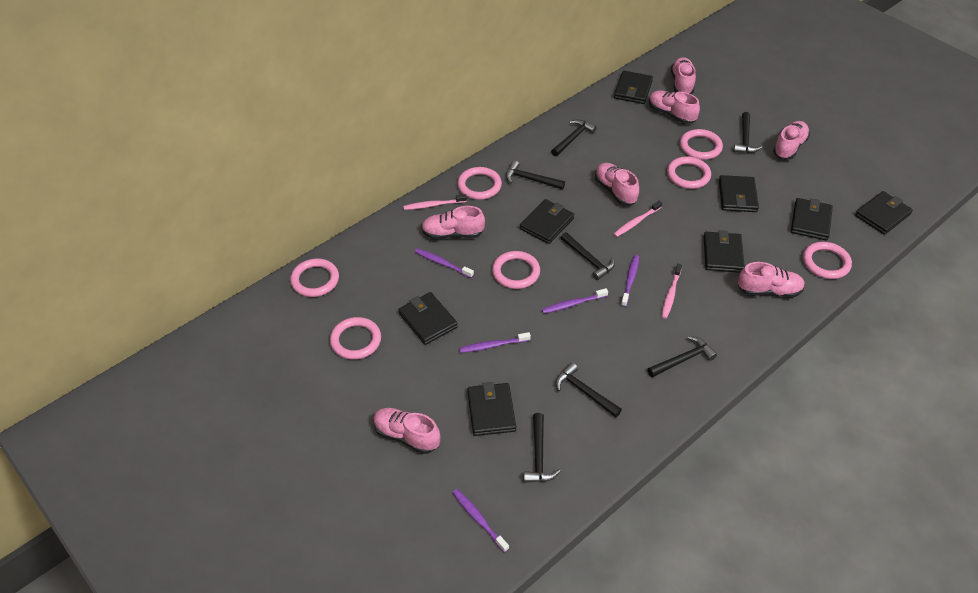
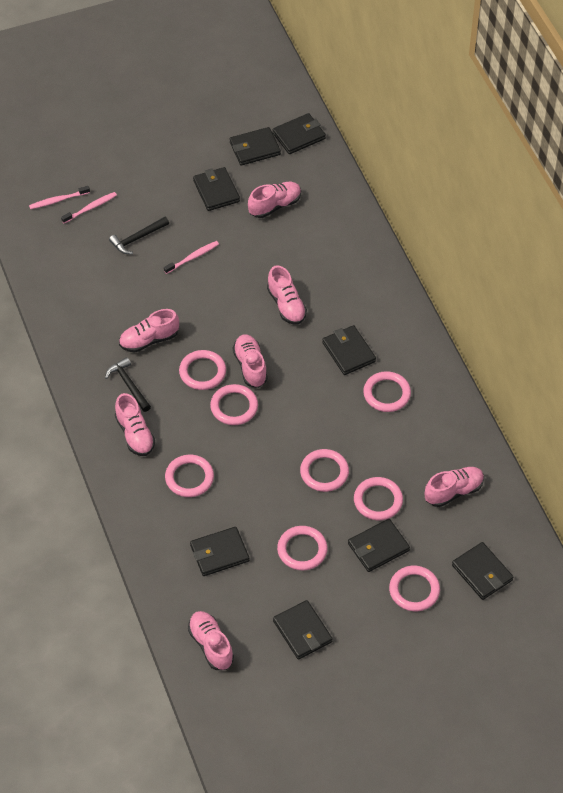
black hammer: [506,160,565,190] [524,413,561,483] [551,119,597,157] [556,362,622,417] [561,232,615,280] [648,336,717,378] [733,112,762,153] = 7 -> [105,357,151,412] [109,217,169,254] = 2
pink ring: [290,259,339,297] [330,317,381,360] [457,167,502,200] [492,251,540,289] [667,156,711,189] [680,129,723,160] [803,242,852,279] = 7 -> [165,455,214,497] [179,350,226,390] [210,384,258,425] [277,526,327,570] [300,449,349,492] [354,477,403,520] [363,371,411,412] [389,566,440,611] = 8
purple toothbrush: [415,248,474,278] [453,489,509,553] [459,332,531,353] [542,288,608,314] [621,255,639,307] = 5 -> none = 0

